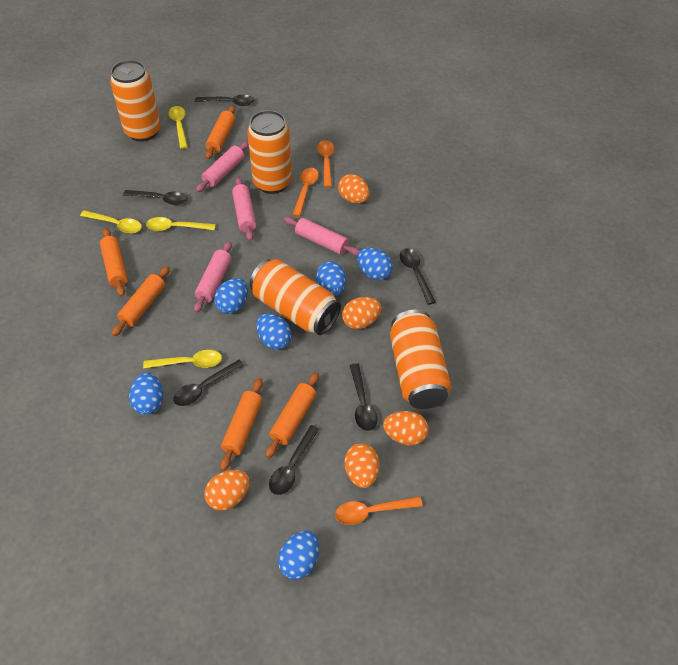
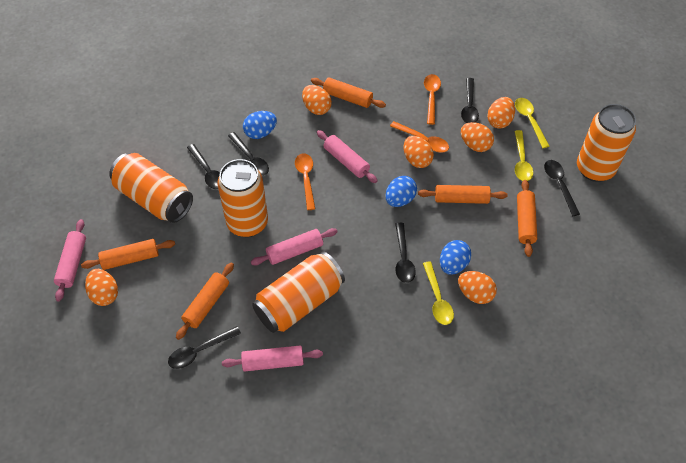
blue egg: [129,372,163,415] [214,278,248,314] [256,313,292,350] [278,531,319,580] [316,261,346,296] [357,248,393,280] = 6 -> [243,111,277,139] [385,176,417,207] [440,240,471,275] = 3
orange egg: [204,470,249,511] [338,174,369,204] [342,297,381,329] [344,443,380,488] [383,411,429,446] = 5 -> [85,269,118,306] [302,85,332,115] [404,136,434,168] [458,271,497,304] [461,122,494,152] [487,97,515,129] = 6
yellow spoon: [80,210,142,233] [143,350,222,369] [146,217,215,231] [169,106,188,149] = 4 -> [423,261,454,325] [515,98,549,148] [515,130,533,181] = 3

